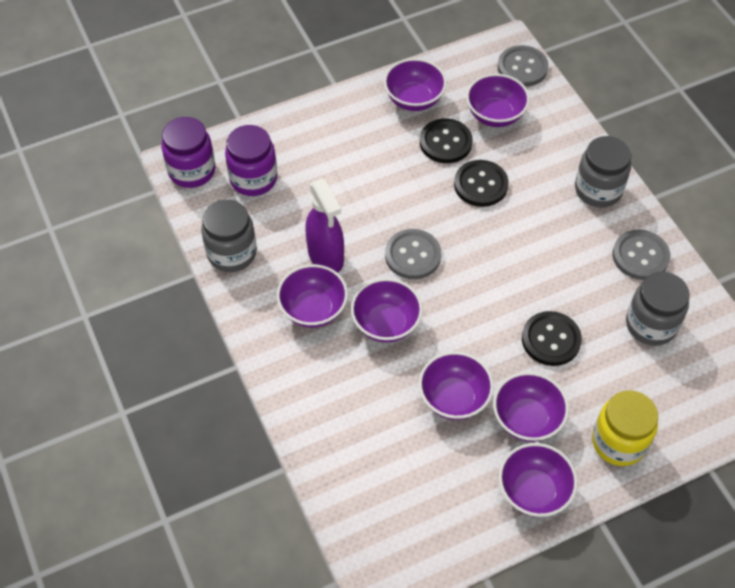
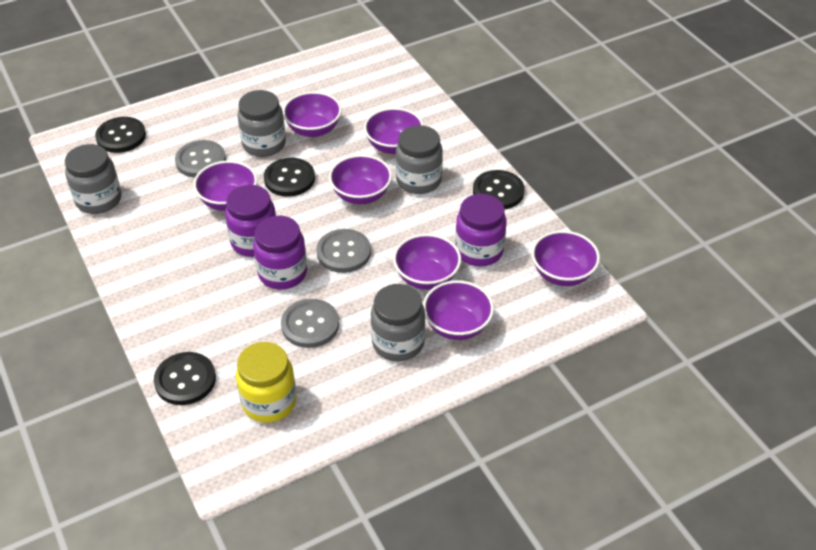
black button: [420,119,473,163] [454,160,509,207] [522,311,582,366] = 3 -> [95,117,146,153] [154,352,216,405] [264,158,315,197] [473,170,525,209] = 4
grey jar: [201,200,257,272] [575,136,631,207] [626,272,690,346] = 3 -> [65,144,122,214] [238,90,286,157] [371,284,425,362] [396,125,443,194] = 4
purple jar: [161,117,215,188] [225,125,277,196] = 2 -> [225,185,276,257] [253,216,307,290] [455,194,507,267] = 3
purple spray bottle: [305,179,344,273] = 1 -> none = 0

